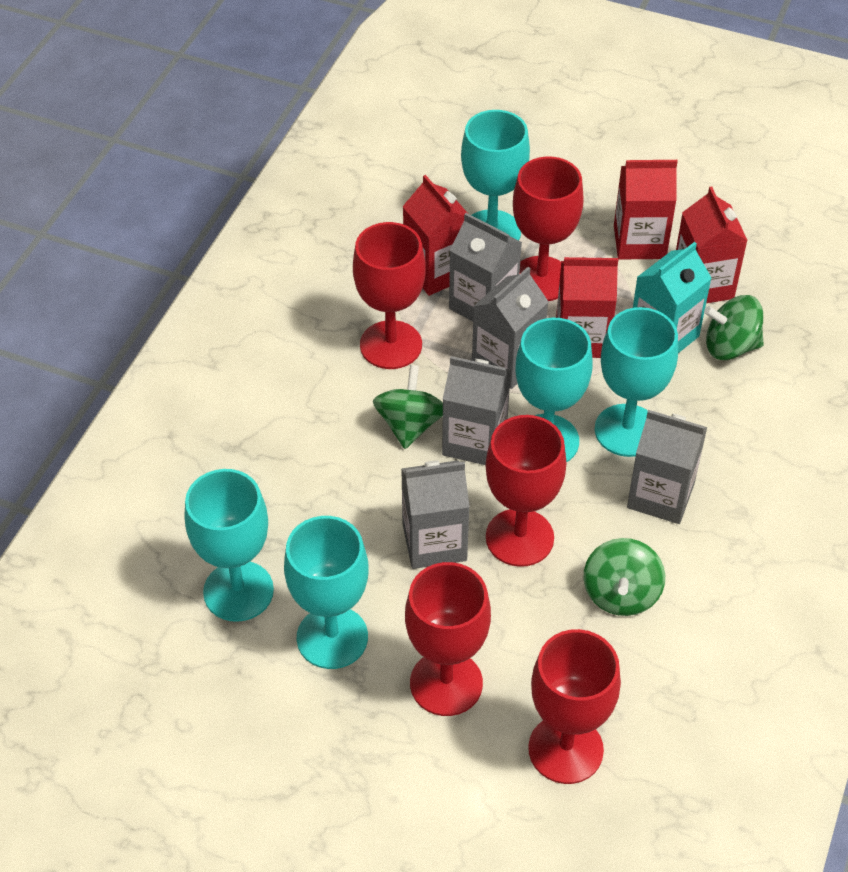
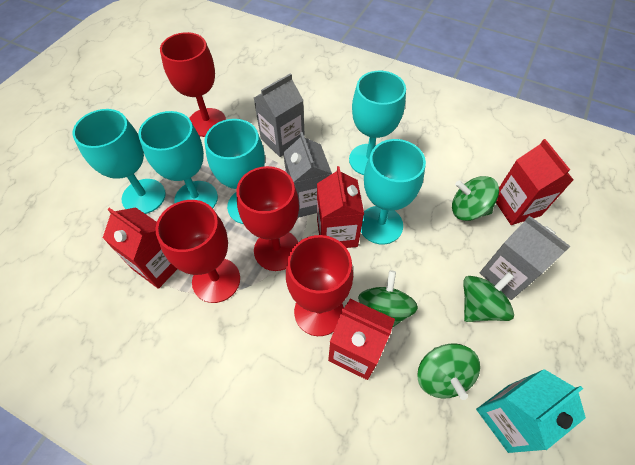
green spinning top: [373,365,443,449] [584,538,665,616] [704,295,764,360] = 3 -> [358,270,418,328] [417,343,480,400] [452,176,499,221] [463,272,514,322] = 4
grey carton: [401,460,470,569] [442,356,511,465] [449,213,522,321] [472,267,549,389] [627,410,707,524] = 5 -> [254,73,305,157] [283,132,332,218] [480,216,571,300] = 3
red goblet: [353,222,426,369] [405,562,491,716] [486,415,566,567] [513,156,583,301] [528,629,621,784] = 5 -> [156,200,240,303] [160,32,226,137] [236,166,299,271] [286,235,353,336] = 4

